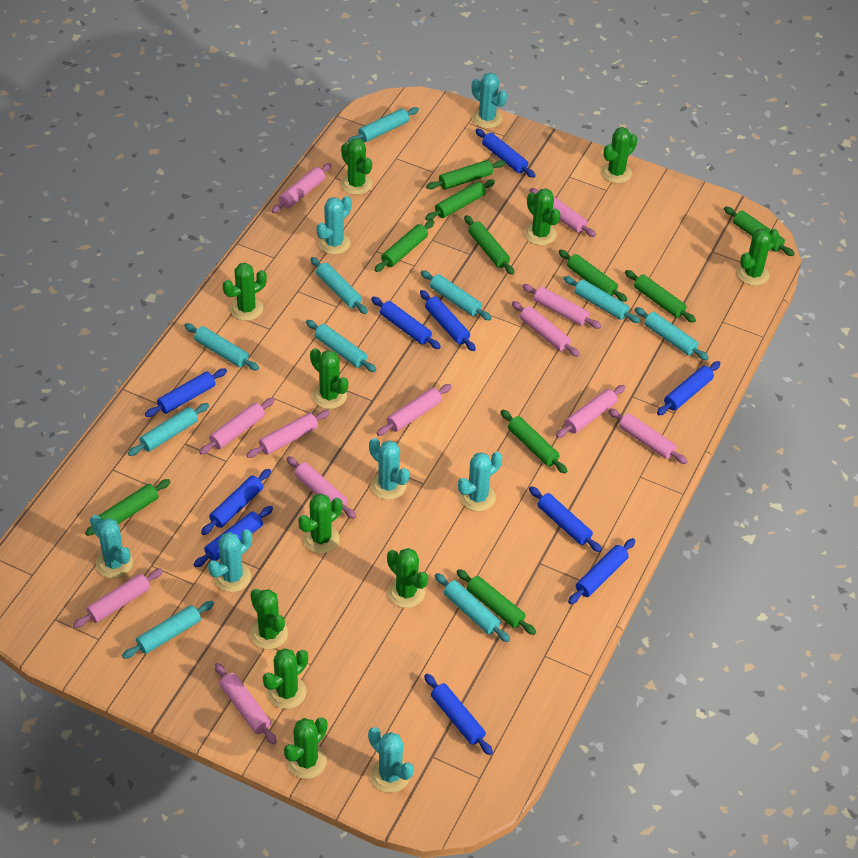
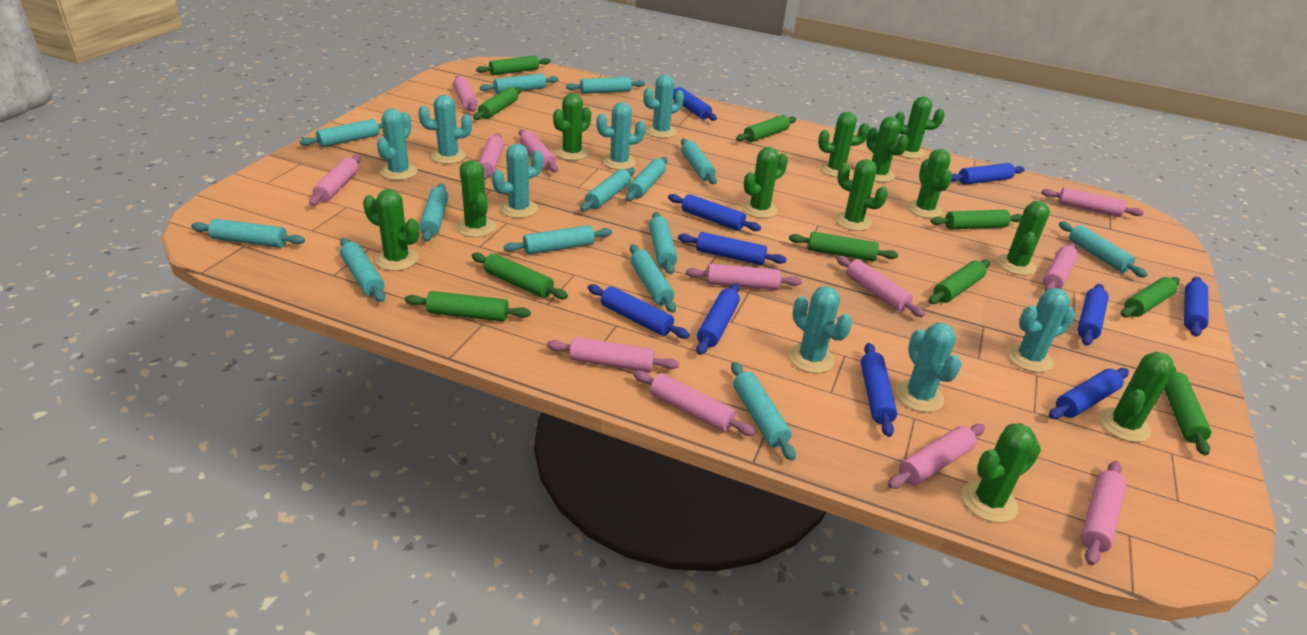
green cactus: [223,263,267,321] [250,589,288,649] [263,648,308,709] [284,718,327,779] [298,494,343,553] [310,348,348,409] [341,138,372,195] [387,548,428,608] [525,188,560,245] [601,127,637,183] [737,229,779,286] = 11 -> [363,189,419,271] [456,160,496,237] [553,93,591,160] [742,147,788,218] [818,112,870,177] [835,159,888,231] [866,116,909,182] [895,96,945,159] [907,149,952,218] [962,423,1041,523] [997,201,1050,276] [1099,352,1174,442] = 12
turquoise cactus: [90,515,133,578] [208,529,252,592] [317,196,352,255] [368,727,414,793] [369,438,410,500] [458,452,502,511] [472,73,507,128] = 7 -> [377,109,418,180] [418,95,472,164] [492,144,543,218] [596,102,646,170] [643,75,684,138] [789,286,852,373] [895,323,962,412] [1007,288,1075,373] = 8
turquoise rolling pin: [122,601,214,659] [128,403,209,456] [184,323,259,370] [306,320,376,372] [310,257,368,314] [348,107,419,143] [421,270,492,320] [435,573,510,642] [564,276,641,323] [635,307,709,360] = 10 -> [191,219,305,248] [300,119,382,147] [340,238,385,302] [419,183,449,242] [480,73,559,94] [503,225,612,255] [566,77,645,94] [580,168,635,211] [626,157,667,201] [630,244,676,313] [649,212,677,274] [681,139,717,184] [731,362,796,461] [1059,221,1148,278] = 14

